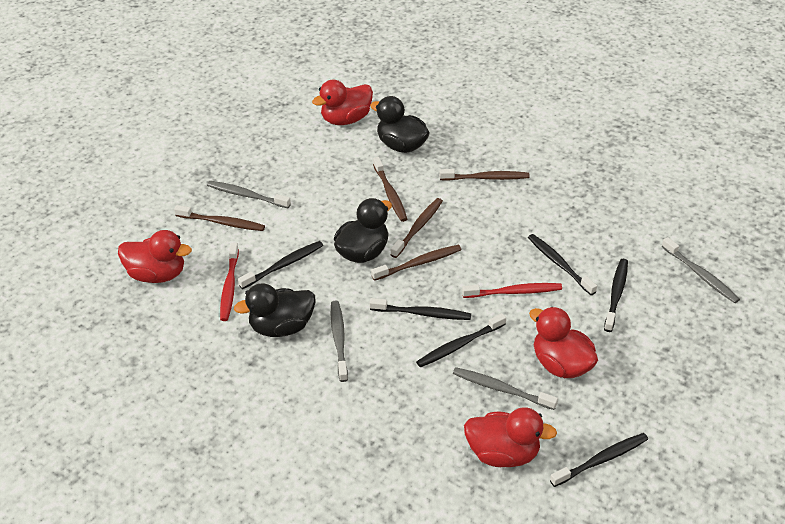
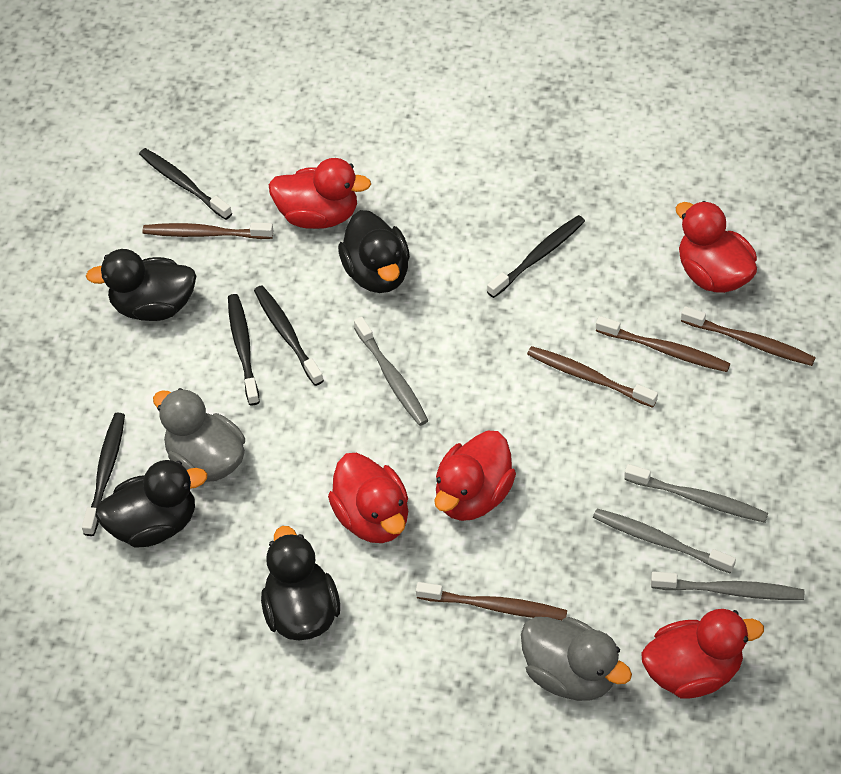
black duck: [234,283,316,337] [334,198,392,263] [370,96,430,153] = 3 -> [86,249,196,321] [95,460,207,548] [261,526,340,640] [338,210,410,293] = 4
black toothbrush: [238,241,323,289] [369,298,471,320] [416,313,506,368] [528,234,597,295] [550,433,648,487] [604,259,628,332] = 6 -> [82,413,125,536] [139,148,232,220] [228,294,260,406] [254,286,324,386] [487,215,585,298] = 5
grey duck: none = 0 -> [153,388,245,482] [521,617,632,701] = 2
red duck: [118,230,192,283] [312,79,373,125] [464,407,557,467] [529,307,598,378] = 4 -> [269,158,371,229] [328,453,408,543] [434,430,516,521] [641,609,764,698] [676,201,757,293] = 5
red toothbrush: [220,243,239,321] [462,283,562,298] = 2 -> none = 0

